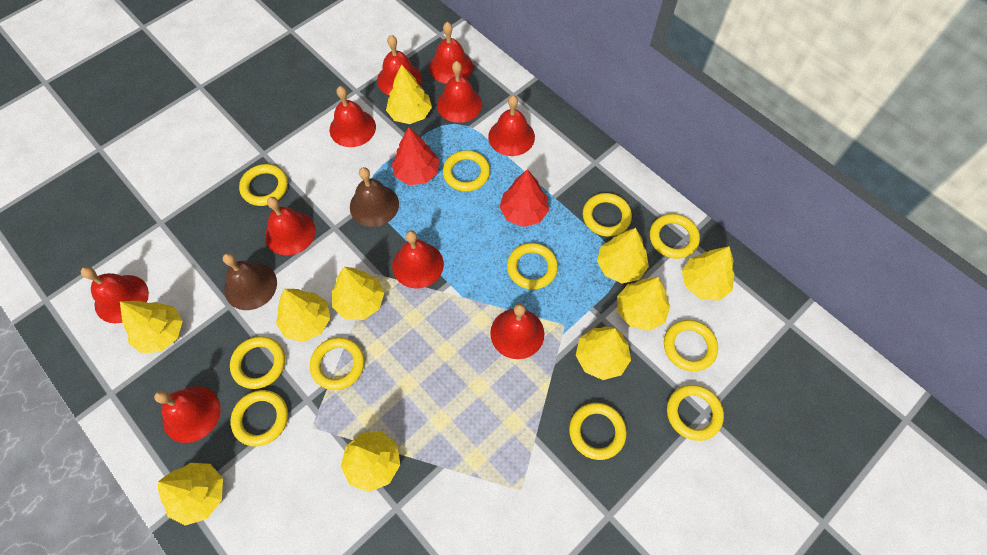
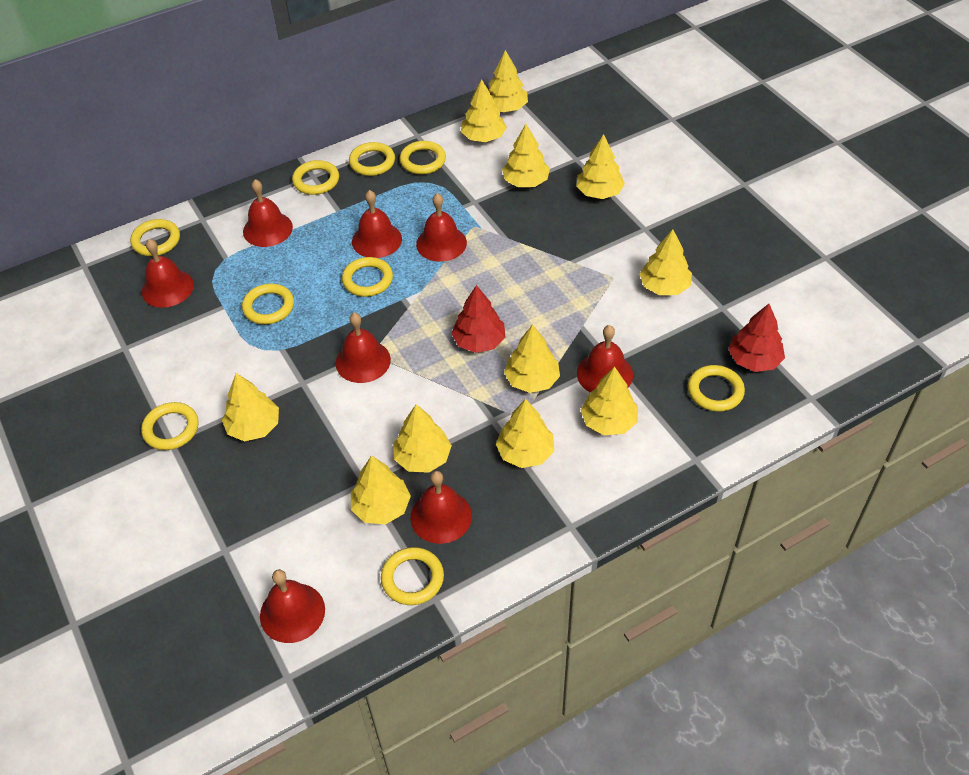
brown bell: [223,253,277,310] [350,167,399,227] = 2 -> none = 0
red bell: [81,266,149,323] [154,386,220,443] [265,197,316,256] [330,86,376,147] [377,35,422,96] [392,230,444,288] [429,22,473,84] [437,61,482,123] [488,95,535,156] [490,303,544,359] = 10 -> [141,239,194,308] [243,179,293,247] [260,569,325,643] [336,313,391,383] [352,190,402,258] [410,471,472,544] [416,193,467,262] [577,325,633,392] = 8
yellow ring: [230,336,285,389] [230,390,288,446] [239,164,288,206] [310,337,365,390] [443,150,490,192] [507,243,558,290] [569,403,627,460] [583,193,632,237] [650,214,700,259] [664,320,718,371] [667,385,724,441] = 11 -> [130,219,180,256] [141,402,199,450] [242,283,294,325] [292,160,339,195] [342,257,393,297] [349,142,395,176] [381,547,444,605] [400,141,446,175] [688,365,745,412] = 9
yellow tree: [120,301,183,354] [158,463,223,526] [276,289,330,342] [332,267,384,320] [341,432,400,492] [386,64,432,124] [576,327,631,380] [597,228,649,284] [617,277,670,331] [682,246,734,301] = 10 -> [222,373,279,441] [351,455,411,524] [393,404,452,473] [461,79,507,142] [488,50,528,112] [496,399,554,468] [502,124,550,187] [504,324,560,393] [576,134,625,199] [581,367,638,435] [639,229,692,295] = 11

